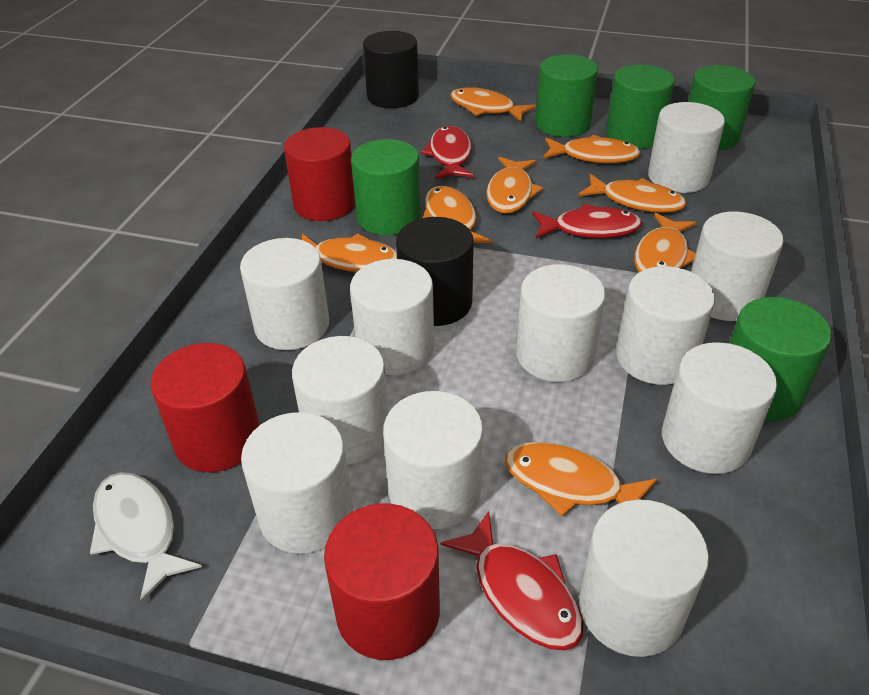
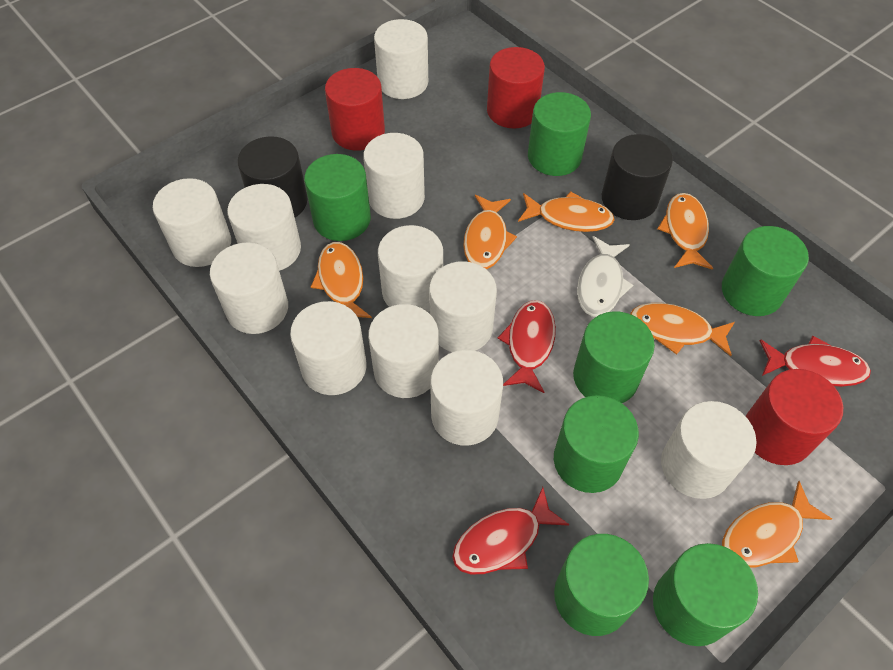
green cylinder: [351,139,421,235] [536,54,598,137] [606,64,675,149] [688,65,755,150] [729,297,832,421] = 5 -> [304,154,371,241] [528,92,591,176] [554,395,639,493] [554,534,649,636] [573,311,655,403] [653,543,758,646] [722,226,809,316] = 7
orange fish: [302,233,397,272] [423,186,492,243] [450,87,536,122] [486,157,543,214] [505,442,657,516] [543,135,641,164] [578,174,686,213] [634,213,697,272] = 8 -> [311,242,372,318] [463,195,517,269] [518,191,615,232] [630,303,735,356] [658,193,713,270] [722,481,832,568] = 6

